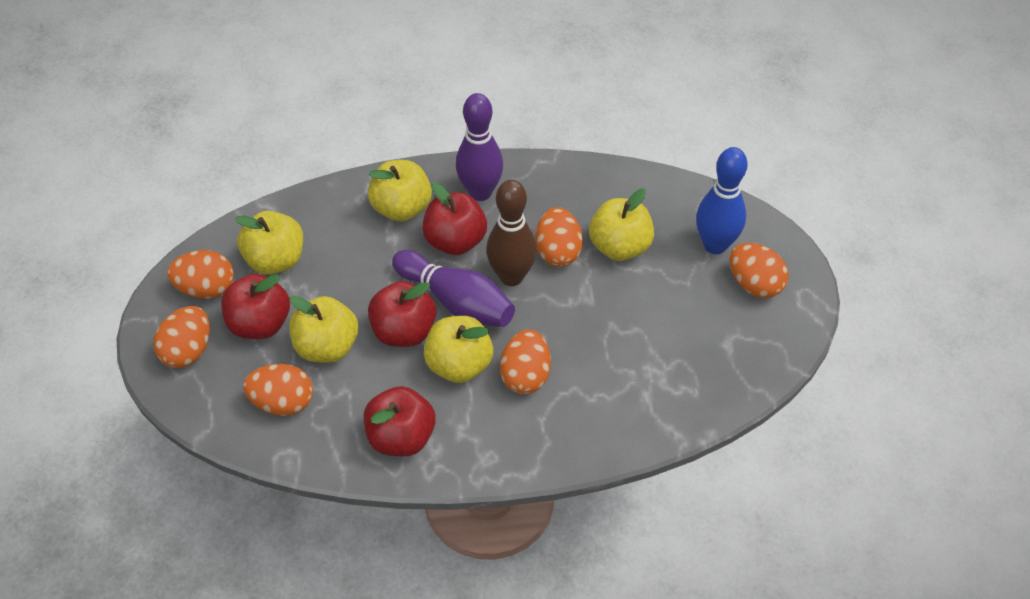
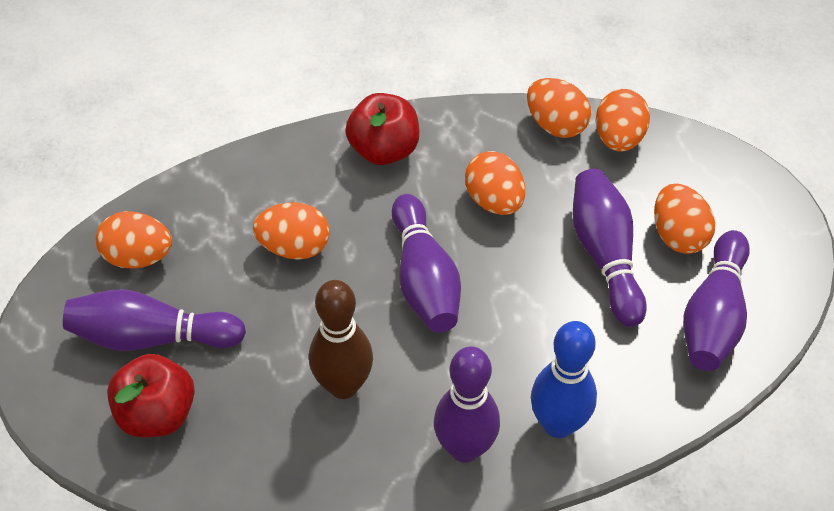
purple bowling pin: [392,250,515,327] [456,93,503,201] = 2 -> [63,289,246,351] [392,194,461,333] [434,346,500,463] [572,169,647,327] [683,230,750,371] = 5
red apple: [221,274,290,339] [364,386,436,457] [368,281,436,347] [422,183,487,255] = 4 -> [107,354,195,437] [345,93,419,165] = 2
yellow apple: [235,211,303,274] [290,296,358,363] [368,160,432,221] [424,316,493,383] [589,189,654,261] = 5 -> none = 0

